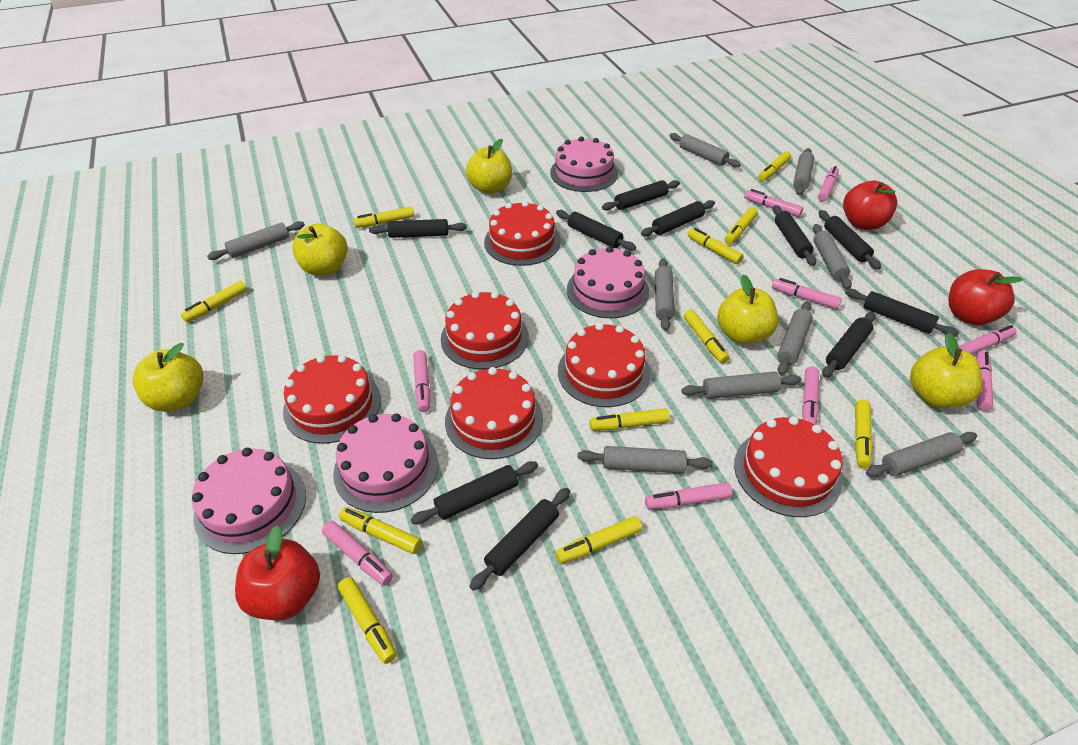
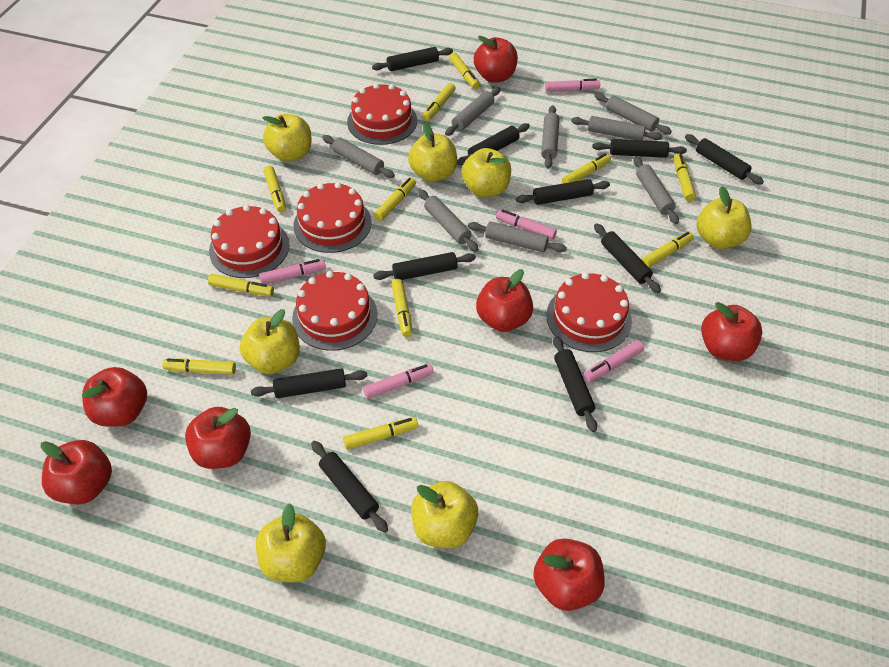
grey rolling pin: [207,221,305,260] [577,446,713,473] [655,258,675,331] [669,133,741,168] [681,371,801,399] [777,301,813,375] [793,148,814,196] [813,224,852,289] [866,432,977,477] = 9 -> [323,135,395,178] [418,189,478,252] [445,87,500,136] [468,222,567,252] [541,106,559,168] [571,116,662,140] [595,93,672,134] [633,156,679,224] = 8
pink cake: [192,447,306,554] [333,414,438,513] [550,137,618,192] [567,246,649,318] = 4 -> none = 0
pink marker: [322,521,393,586] [413,350,430,412] [645,482,733,509] [744,189,803,217] [772,278,842,309] [802,367,819,425] [818,166,839,202] [959,325,1016,354] [976,351,993,411] = 9 -> [259,259,326,284] [363,364,434,399] [496,210,557,240] [545,79,600,92] [583,340,644,382] = 5
red apple: [235,525,320,620] [843,181,897,230] [948,269,1023,325] = 3 -> [41,440,112,504] [82,367,147,427] [185,407,251,469] [474,36,518,83] [476,269,533,332] [533,538,605,611] [701,302,762,361] = 7
red cake: [283,355,381,444] [441,291,529,369] [445,367,543,459] [484,201,560,266] [558,323,650,407] [734,416,843,517] = 6 -> [209,205,290,278] [292,271,377,351] [293,182,372,253] [347,83,417,145] [546,272,632,352] = 5
yellow apple: [133,343,204,411] [292,224,348,276] [466,139,512,194] [717,275,778,345] [910,332,983,408] = 5 -> [240,309,300,374] [256,503,326,582] [263,114,312,162] [408,123,457,182] [411,481,478,548] [461,148,511,197] [697,186,751,249] = 7

